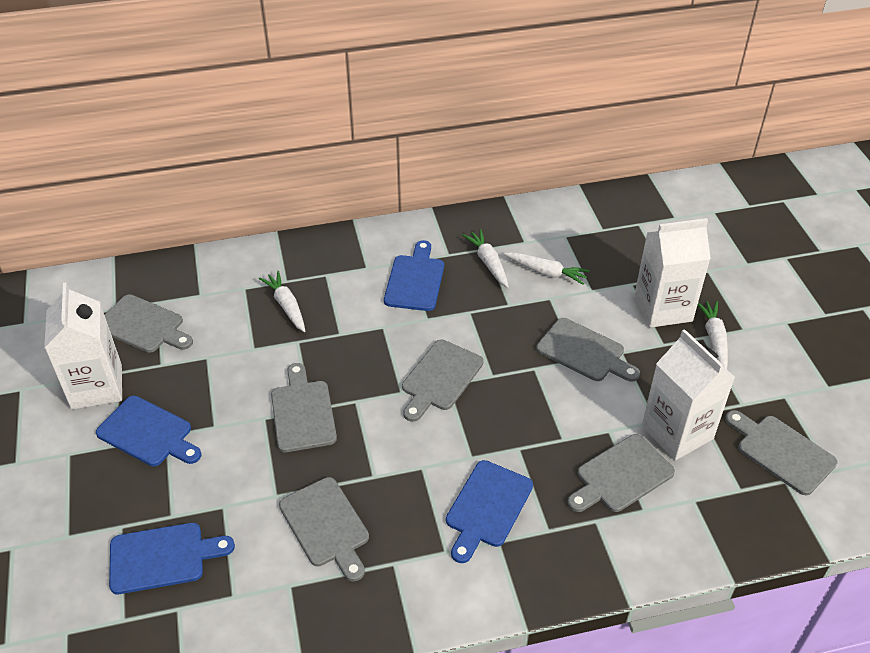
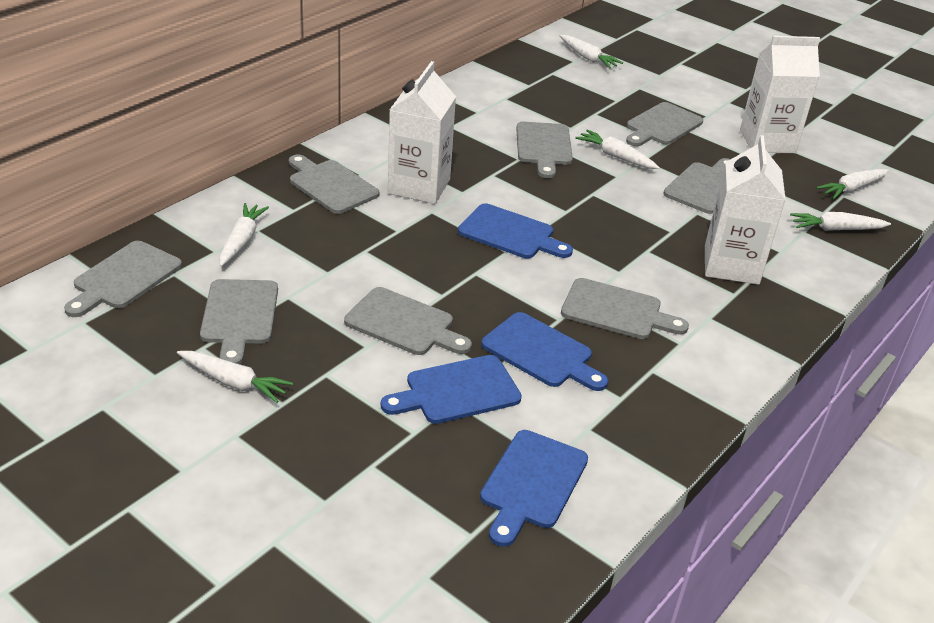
grey cutting board: [105,294,193,353] [271,363,337,452] [279,477,369,582] [402,340,484,422] [536,318,640,382] [568,434,675,512] [725,410,837,495] = 7 -> [64,241,182,317] [200,279,278,364] [289,154,379,214] [344,287,472,355] [516,122,573,178] [561,278,689,339] [626,102,703,146] [663,158,730,214] = 8
white carrot: [259,271,305,332] [462,229,509,288] [503,252,590,285] [698,301,728,369] = 4 -> [177,351,293,403] [219,203,269,267] [560,35,623,68] [575,130,660,169] [790,212,891,231] [816,169,889,199] = 6

